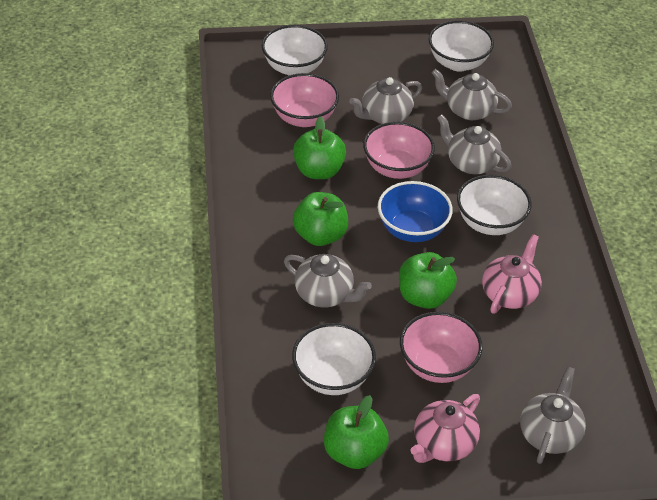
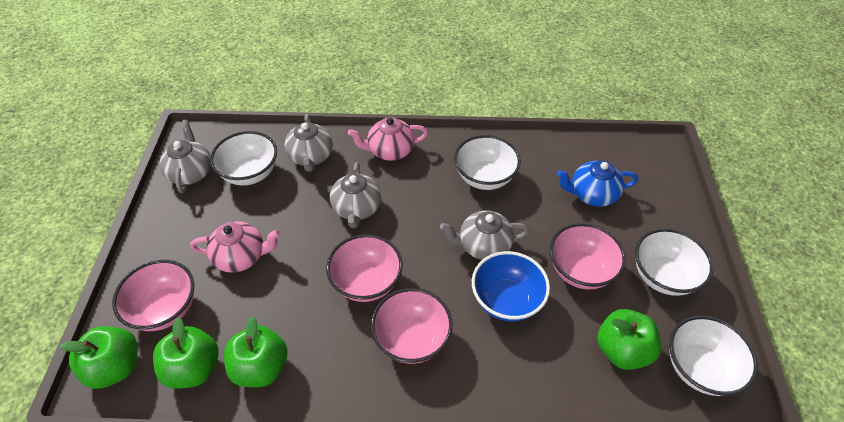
blue teapot: none = 0 -> [557,161,638,207] = 1
grey teapot: [284,254,372,307] [349,77,423,124] [431,69,512,120] [437,114,511,174] [520,367,586,464] = 5 -> [160,120,211,193] [284,114,333,172] [330,162,381,228] [440,210,530,260] = 4
pink bowl: [270,73,339,127] [363,122,435,179] [400,312,482,383] = 3 -> [112,260,194,331] [326,234,403,302] [371,288,453,364] [550,223,626,289] = 4

